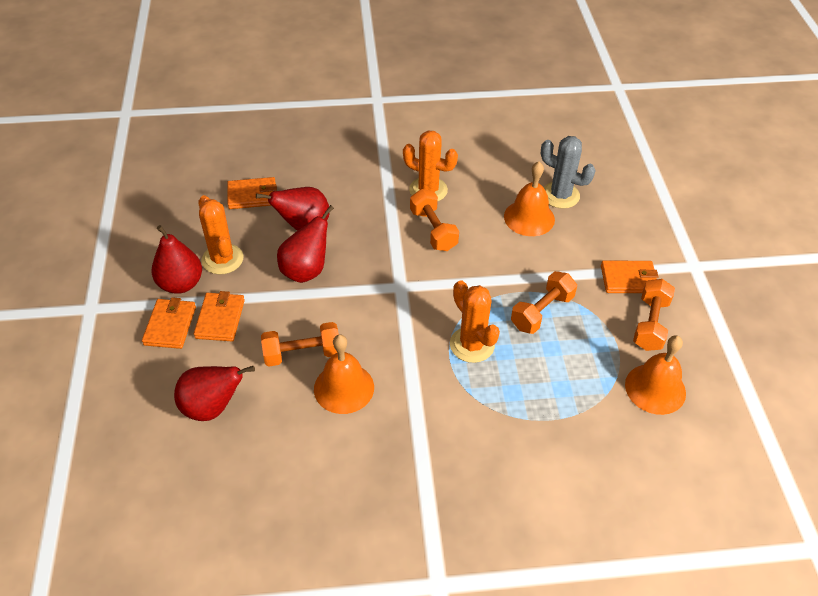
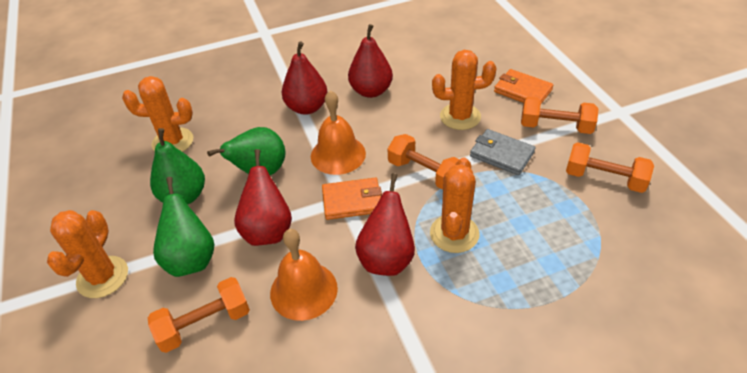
green pear: none = 0 -> [150,128,205,205] [153,177,214,277] [207,127,285,175] = 3
grey cactus: [541,136,596,209] = 1 -> none = 0
grey wallet: none = 0 -> [470,129,535,175] = 1
orange bell: [314,334,374,414] [504,161,555,236] [625,335,686,415] = 3 -> [270,229,338,321] [311,90,366,175] = 2
orange cactus: [198,195,244,274] [403,131,458,201] [450,280,500,363] = 3 -> [47,210,128,298] [122,76,193,152] [430,157,479,253] [432,50,497,130] = 4
orange wallet: [142,297,196,349] [194,291,245,341] [227,177,277,209] [601,260,659,293] = 4 -> [322,178,382,220] [494,69,554,104] = 2

